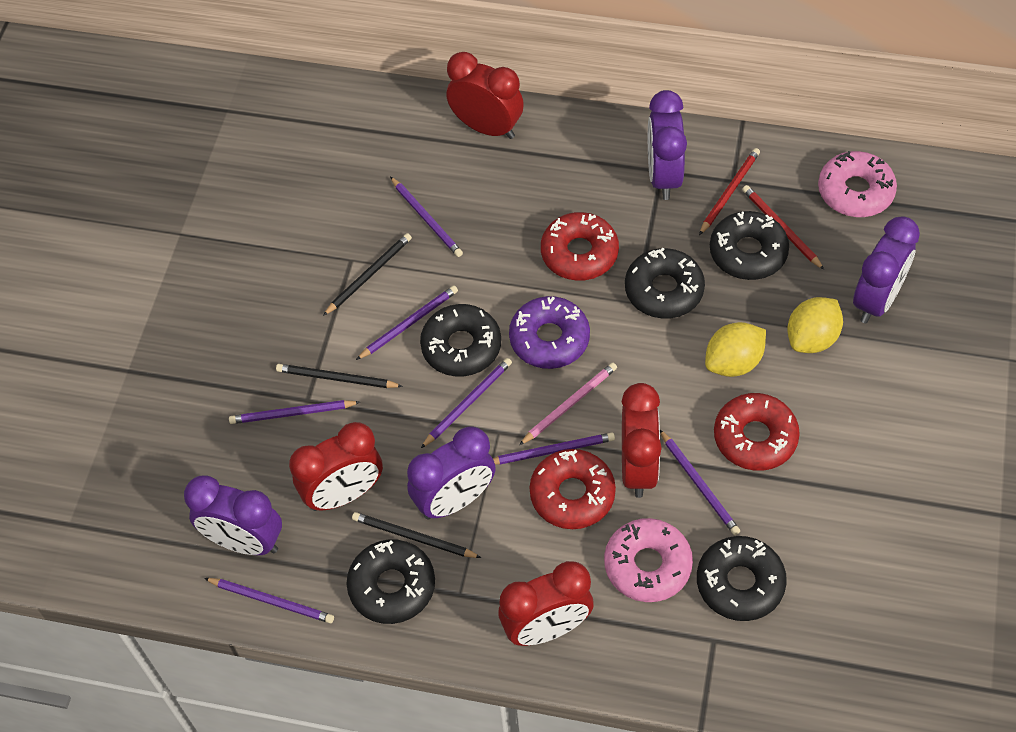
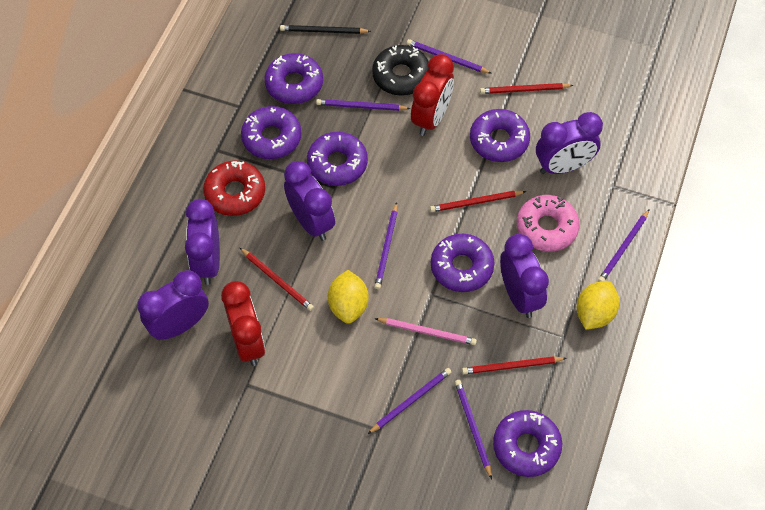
black donut: [347,540,435,624] [420,304,501,377] [625,248,705,319] [697,536,787,621] [710,211,789,280] = 5 -> [372,45,429,96] = 1
black pencil: [276,364,403,388] [323,233,412,316] [352,512,481,558] = 3 -> [280,25,371,34] = 1
pink donut: [604,518,693,602] [818,151,897,217] = 2 -> [517,195,580,252] = 1
purple clock: [184,475,282,555] [407,426,496,519] [648,90,687,200] [853,216,920,324] = 4 -> [137,270,209,340] [185,199,220,285] [284,161,335,241] [500,234,549,318] [536,112,603,174] = 5
purple donut: [509,296,590,369] = 1 -> [241,106,301,159] [264,53,323,104] [307,132,368,186] [431,234,495,292] [470,109,530,162] [493,410,562,477] = 6
purple pencil: [204,578,334,623] [229,400,360,424] [356,285,458,360] [390,177,463,257] [421,358,512,448] [493,432,615,465] [660,430,740,535] = 7 -> [316,99,411,111] [368,368,451,434] [374,202,398,289] [407,39,492,74] [455,380,492,479] [598,209,650,282] = 6
red clock: [289,422,383,511] [446,52,524,139] [498,561,594,646] [622,383,662,498] = 4 -> [221,281,265,366] [411,54,454,136] = 2
red donut: [530,449,616,529] [541,212,619,281] [714,393,800,471] = 3 -> [203,160,265,216] = 1
red pencil: [699,148,760,235] [742,185,824,270] = 2 -> [240,248,314,311] [430,191,526,212] [462,356,567,374] [480,83,574,94] = 4

